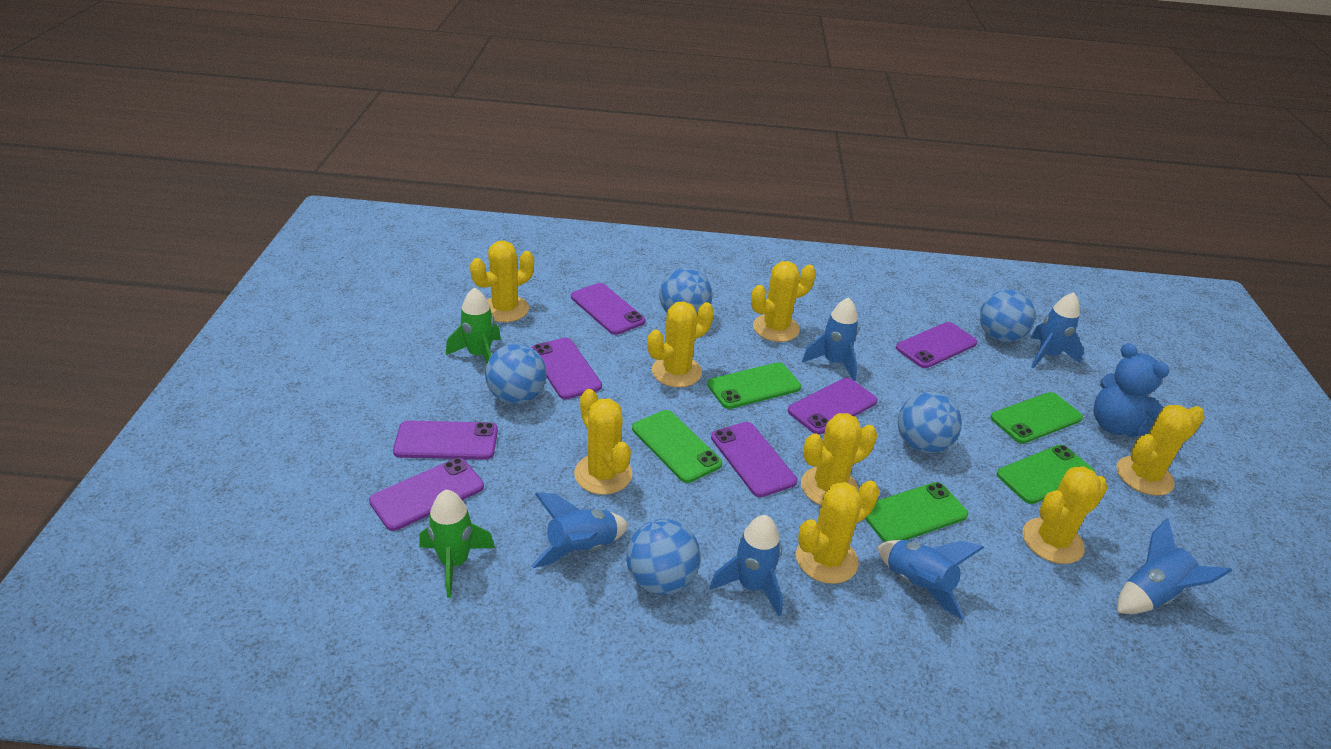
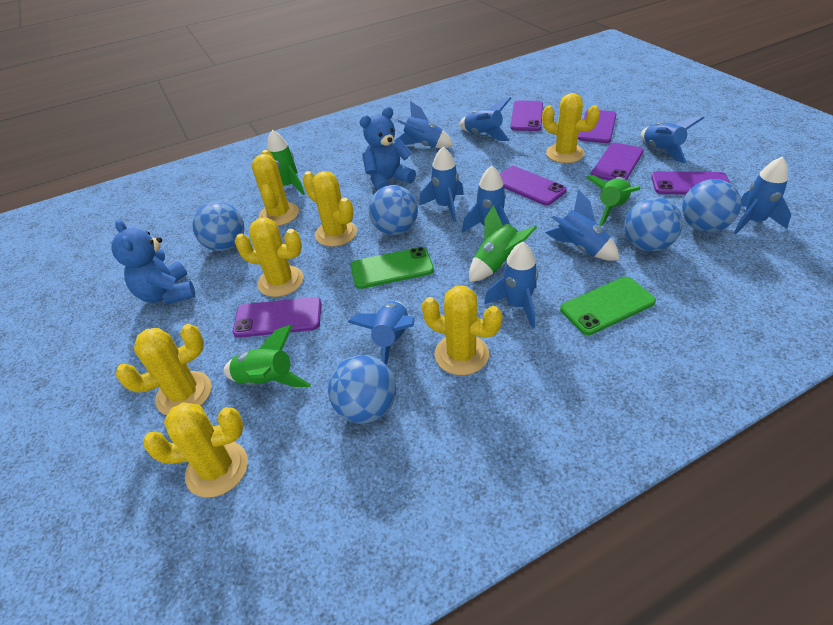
blue rocket: [531,493,628,568] [710,515,783,616] [802,297,859,381] [877,540,984,620] [1031,292,1084,369] [1117,518,1232,614] = 6 -> [348,301,415,365] [395,101,454,148] [419,147,464,222] [459,97,511,141] [462,166,510,233] [484,242,538,328] [545,190,620,261] [641,116,704,163] [734,157,791,234] = 9
blue teddy bear: [1094,343,1170,437] = 1 -> [112,220,195,304] [359,107,416,191] = 2
green phone: [632,410,722,483] [707,362,801,409] [865,482,968,542] [990,392,1083,444] [997,445,1096,504] = 5 -> [350,247,434,289] [560,277,656,335] = 2
green rocket: [419,490,495,598] [446,287,501,364] = 2 -> [224,325,311,387] [267,130,305,195] [469,205,537,282] [586,175,640,226] = 4
purple phone: [369,458,484,531] [393,420,498,460] [531,338,602,399] [571,283,645,335] [711,422,797,497] [788,378,878,434] [896,322,978,368] = 7 -> [233,297,321,338] [500,166,567,205] [511,101,543,131] [578,109,617,143] [591,142,644,181] [651,171,730,195] = 6
yellow cactus: [470,241,534,322] [574,389,632,495] [648,301,714,387] [751,261,816,342] [796,481,879,584] [801,413,877,505] [1023,466,1108,564] [1117,405,1205,496] = 8 -> [116,324,212,415] [143,402,248,498] [235,217,304,297] [252,150,299,226] [302,171,357,247] [422,286,503,375] [542,93,600,163] = 7

